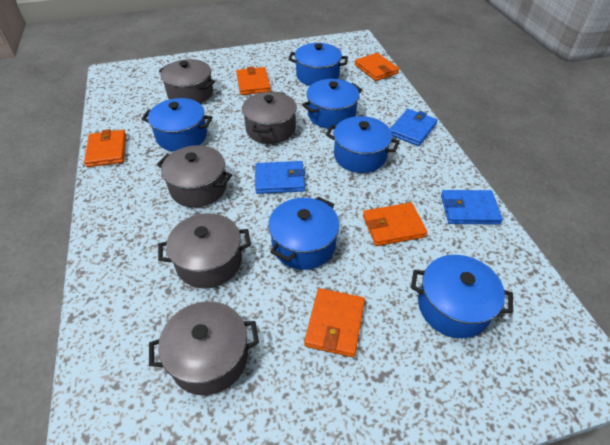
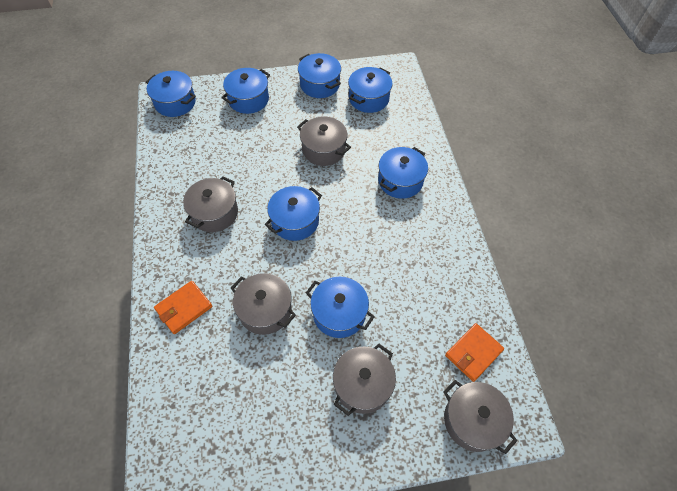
blue pot: [142,98,213,151] [268,197,339,270] [288,43,348,86] [302,79,362,129] [326,116,400,173] [411,255,513,338] = 6 -> [146,71,196,117] [221,68,270,114] [265,186,322,241] [298,53,341,98] [306,277,374,338] [348,67,393,113] [378,147,428,199] = 7
blue wallet: [255,161,305,194] [390,109,438,146] [441,190,503,225] = 3 -> none = 0
orange wallet: [84,129,126,167] [236,66,271,95] [304,288,365,357] [355,53,399,81] [363,203,428,246] = 5 -> [154,281,212,334] [445,323,504,382] = 2

